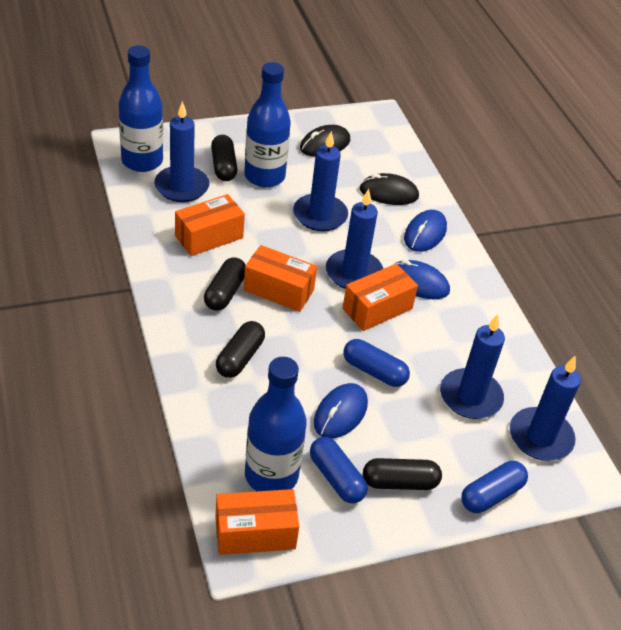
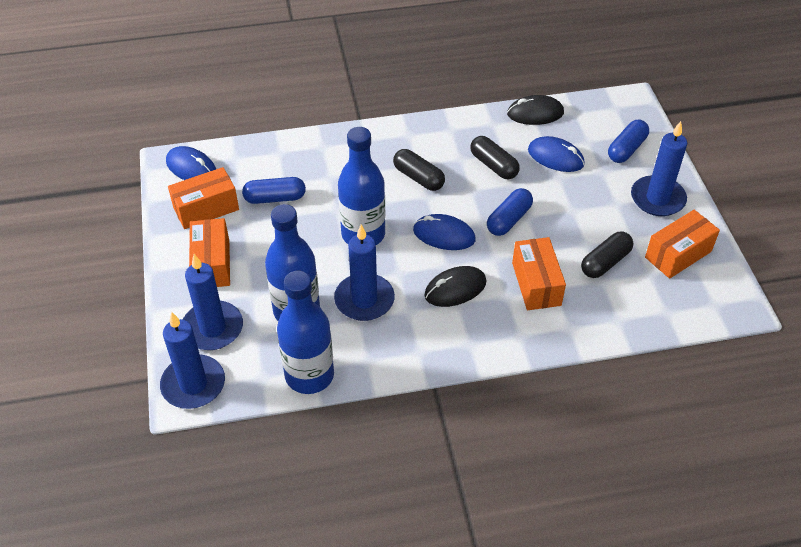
black capsule: [204,257,246,311] [211,135,238,181] [216,321,265,378] [363,458,442,490] = 4 -> [393,149,445,191] [470,136,520,179] [581,231,633,278] = 3
blue candle: [154,101,210,202] [293,131,348,231] [326,189,383,289] [440,314,505,419] [510,356,581,461] = 5 -> [160,312,225,409] [183,254,243,350] [334,225,395,321] [631,121,687,216] = 4

